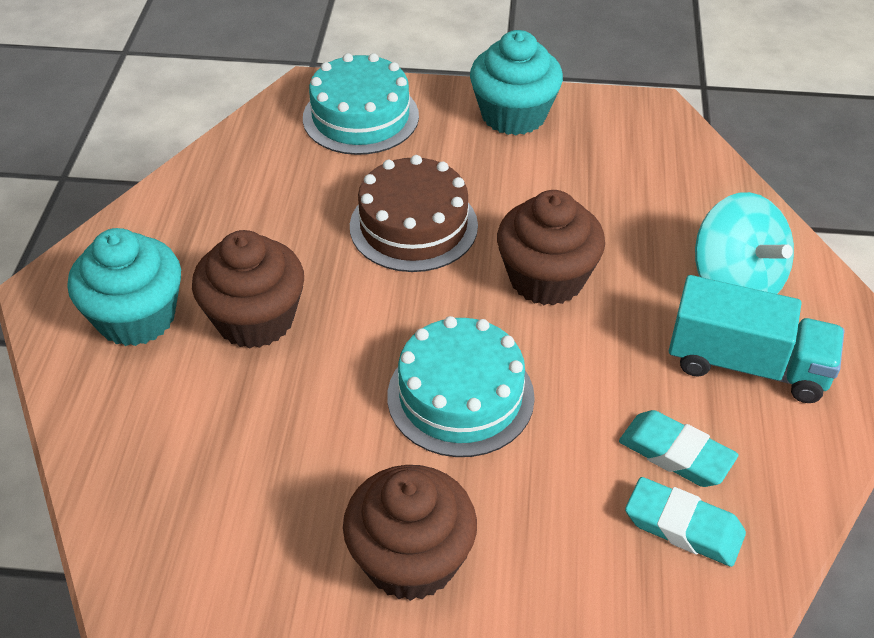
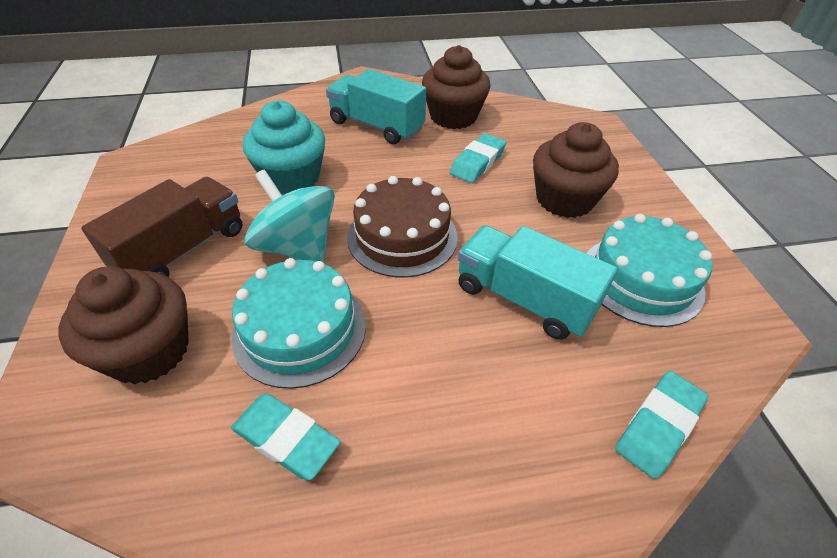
brown truck: none = 0 -> [81,177,242,277] = 1
turquoise cupcake: [68,228,181,346] [470,30,563,135] = 2 -> [243,101,325,194] = 1
turquoise eraser: [619,410,739,487] [625,477,746,567] = 2 -> [231,393,341,480] [450,133,506,183] [615,371,708,479] = 3
turquoise truck: [669,275,844,403] = 1 -> [326,69,426,144] [458,225,617,340] = 2

